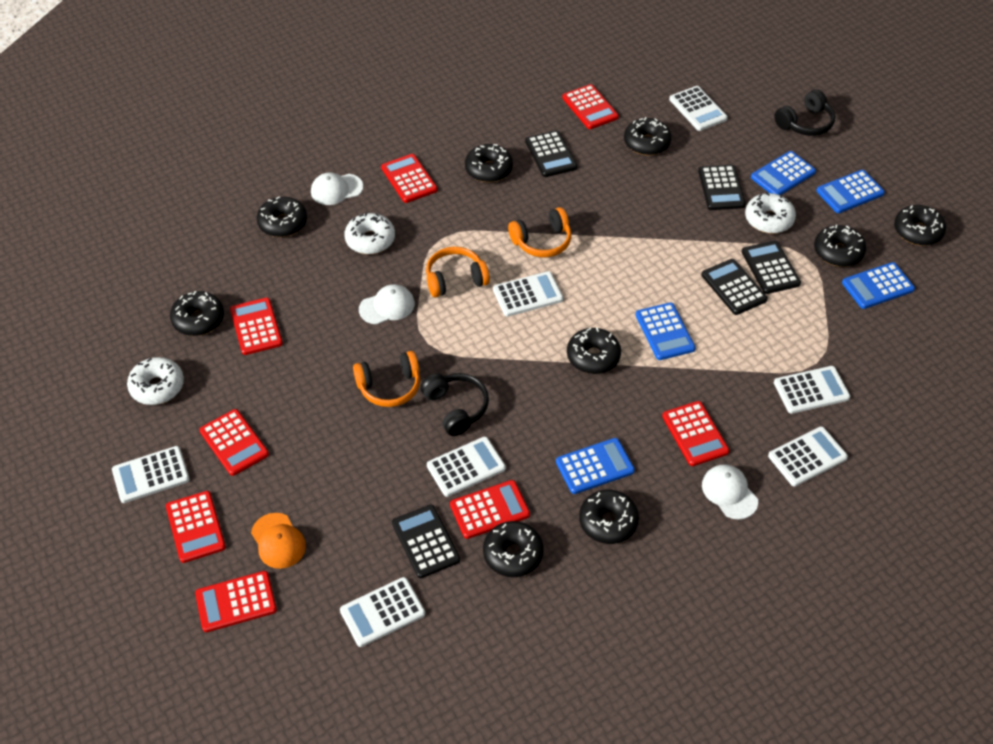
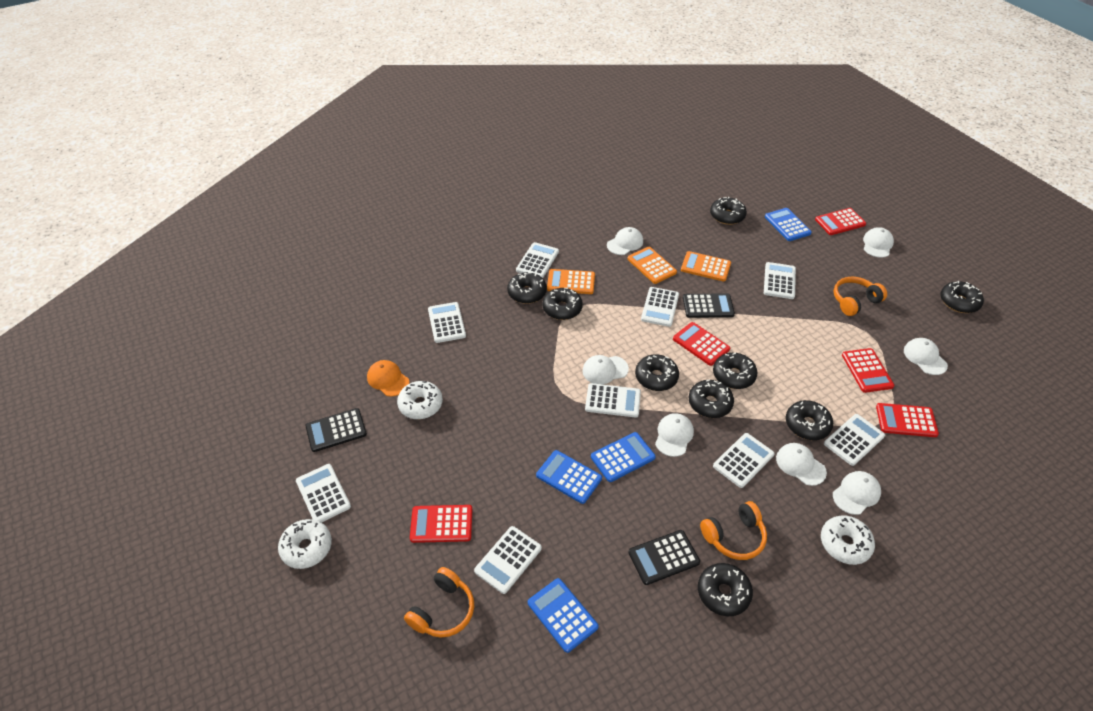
black calculator: [392,504,460,578] [525,130,577,177] [698,165,746,210] [701,259,768,315] [742,241,801,294] = 5 -> [305,408,367,452] [628,530,700,585] [683,293,735,318] = 3
black headphones: [420,373,489,436] [774,89,835,136] = 2 -> none = 0
blue calculator: [556,438,635,494] [636,303,696,360] [751,151,816,195] [816,170,885,213] [842,262,915,309] = 5 -> [528,578,599,653] [536,450,602,504] [591,432,656,482] [765,208,812,241] = 4
orange calculator: none = 0 -> [547,269,595,294] [628,247,677,284] [681,251,731,281] = 3
red calculator: [166,491,226,563] [195,571,277,632] [199,409,269,476] [230,297,283,355] [381,154,437,203] [450,480,530,539] [562,84,619,129] [662,401,730,466] = 8 -> [410,505,472,543] [673,322,730,366] [815,208,866,235] [842,348,894,393] [876,403,939,437] = 5
white calculator: [112,446,190,503] [340,577,425,647] [427,437,506,497] [493,271,563,317] [669,86,728,131] [768,426,848,486] [774,366,850,414] = 7 -> [296,464,351,523] [428,302,466,343] [474,526,542,594] [516,242,559,278] [585,383,641,418] [641,287,679,327] [713,433,775,488] [764,262,796,299] [824,414,885,466] = 9
white cap: [311,172,363,205] [359,284,415,324] [702,464,758,519] = 3 -> [582,355,629,384] [607,227,643,255] [655,413,694,457] [776,443,827,486] [833,471,881,515] [863,227,894,258] [904,338,948,375] = 7

